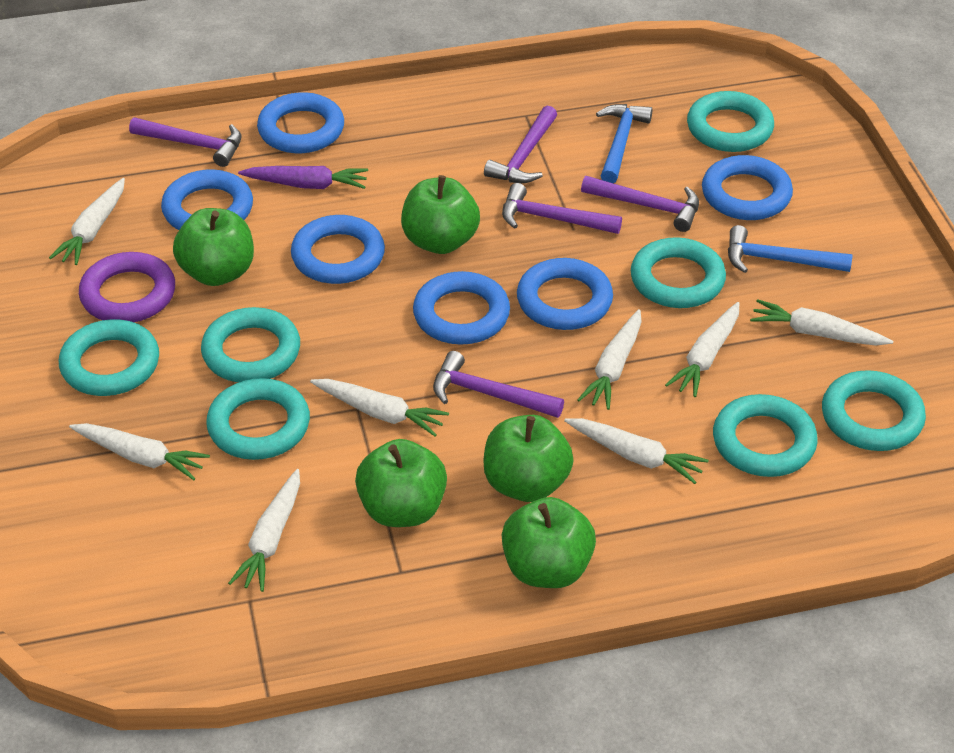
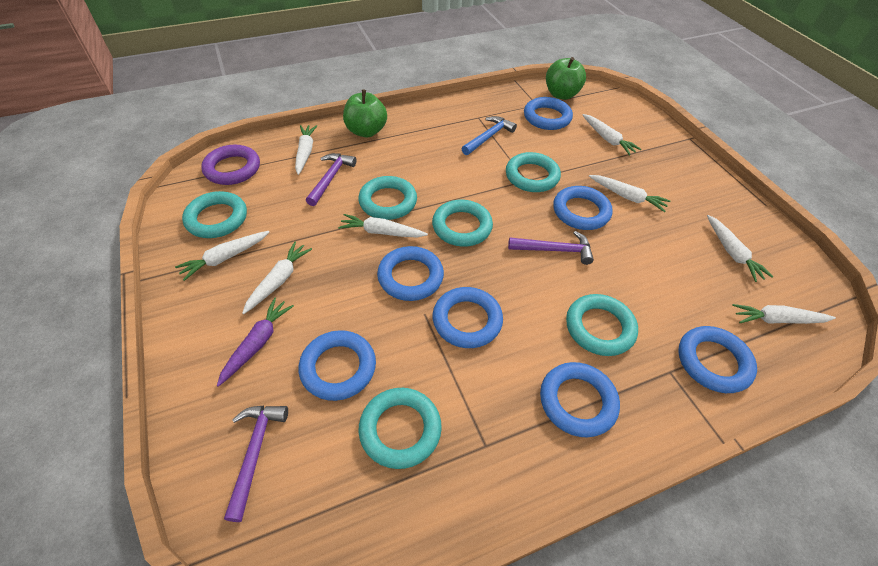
blue hammer: [596,104,653,183] [728,225,853,273] = 2 -> [461,116,517,155] = 1
blue ring: [161,169,253,230] [257,92,344,153] [291,215,385,284] [413,271,510,345] [517,258,613,330] [702,155,793,220] = 6 -> [298,330,376,401] [377,246,444,301] [433,287,503,348] [524,97,573,130] [540,362,620,437] [553,186,613,230] [678,326,757,393] = 7
green apple: [173,208,254,286] [355,439,447,527] [401,175,480,254] [483,415,574,502] [502,497,596,588] = 5 -> [343,89,387,137] [546,57,586,100] = 2
purple hammer: [129,118,241,167] [433,351,564,418] [484,105,557,183] [502,183,622,234] [581,176,699,232] = 5 -> [224,406,288,522] [306,153,357,206] [508,231,594,265] = 3
turquoise ring: [59,319,159,396] [201,307,300,382] [206,378,310,460] [631,237,726,308] [687,91,774,152] [713,394,818,477] [822,370,926,451] = 7 -> [182,191,247,238] [358,176,417,220] [358,388,442,469] [432,200,493,247] [506,152,561,192] [566,294,638,356] = 6

